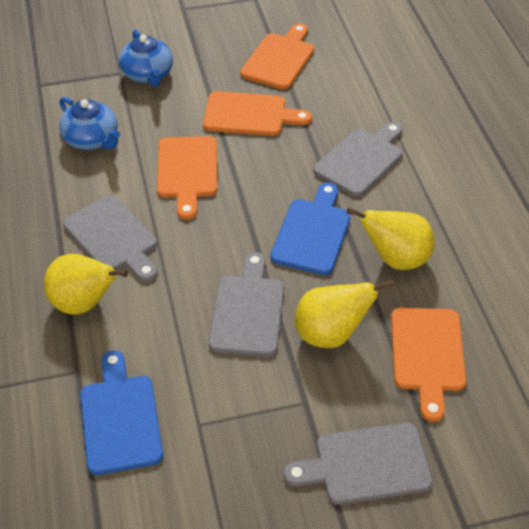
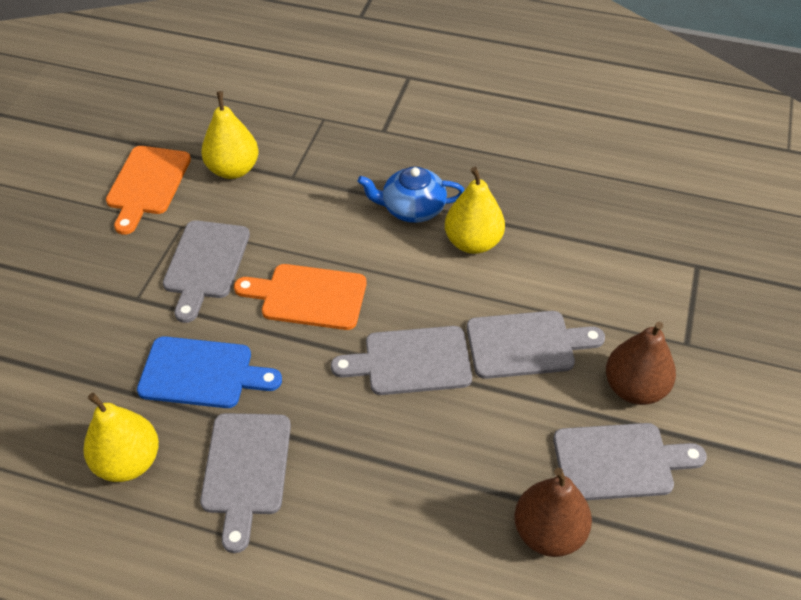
blue cutting board: [80,350,163,475] [270,183,351,275] = 2 -> [137,336,282,408] = 1
blue teapot: [59,97,120,150] [119,29,173,87] = 2 -> [358,167,465,223] = 1
brown pear: none = 0 -> [514,468,592,557] [606,322,676,405] = 2
grey cutting board: [63,195,158,282] [209,252,284,357] [284,423,433,505] [313,122,402,197] = 4 -> [163,220,250,323] [200,413,291,553] [331,326,472,395] [467,311,605,379] [553,423,707,500] = 5
orange cutting board: [157,136,218,220] [203,91,312,136] [240,23,314,89] [391,307,466,422] = 4 -> [106,146,191,235] [234,264,367,330] = 2

